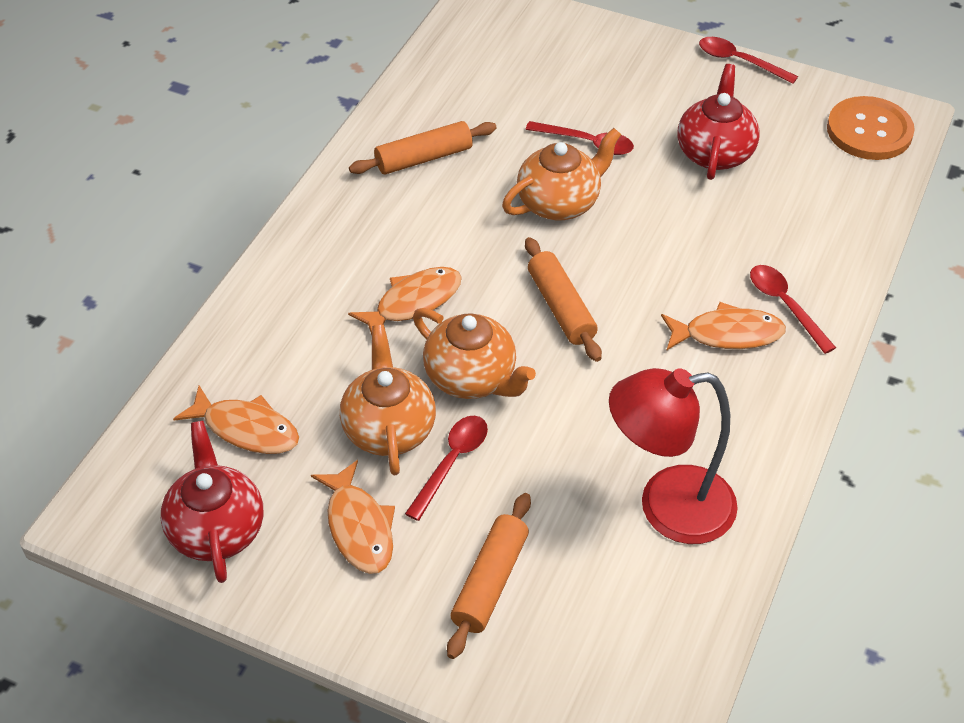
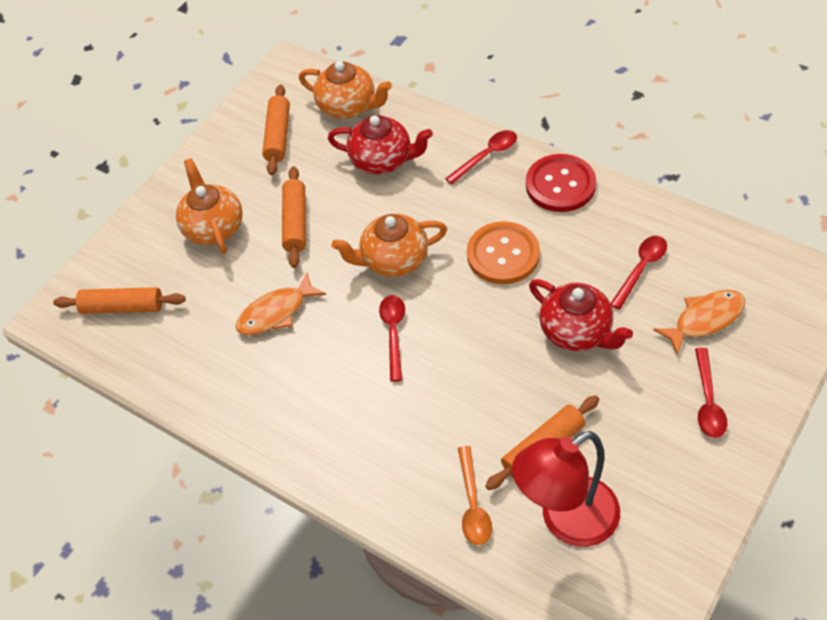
orange fish: [173,385,299,454] [311,460,395,574] [348,267,462,335] [661,302,786,350] = 4 -> [236,273,326,335] [653,290,745,355] = 2
orange rolling pin: [349,121,496,175] [447,493,531,659] [525,237,602,362] = 3 -> [53,287,186,314] [262,84,290,175] [282,166,306,268] [485,395,599,490] = 4
orange spoon: none = 0 -> [458,446,492,545] = 1
red button: none = 0 -> [526,154,596,212] = 1

